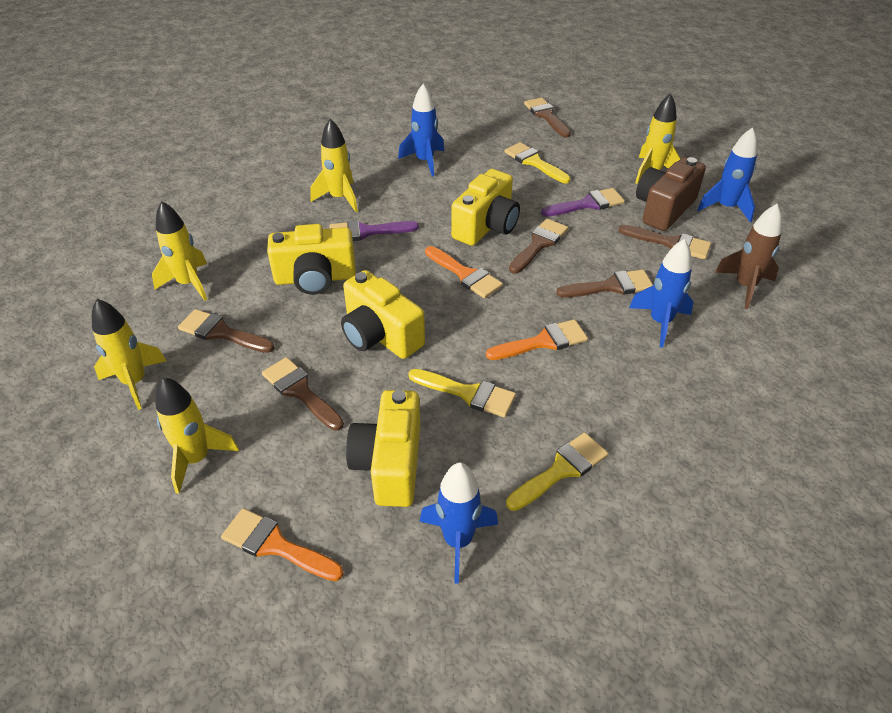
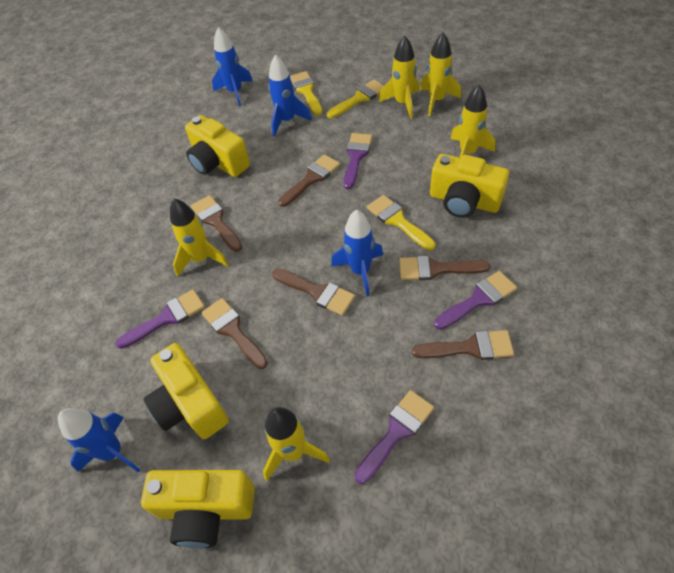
brown camera: [636,157,706,231] = 1 -> none = 0
brown rocket: [715,204,782,309] = 1 -> none = 0
orange brush: [221,508,344,581] [425,246,503,298] [486,319,588,360] = 3 -> none = 0
purple brush: [329,220,419,241] [541,188,625,217] = 2 -> [115,289,205,349] [343,133,372,189] [354,390,434,484] [434,271,517,330] = 4

